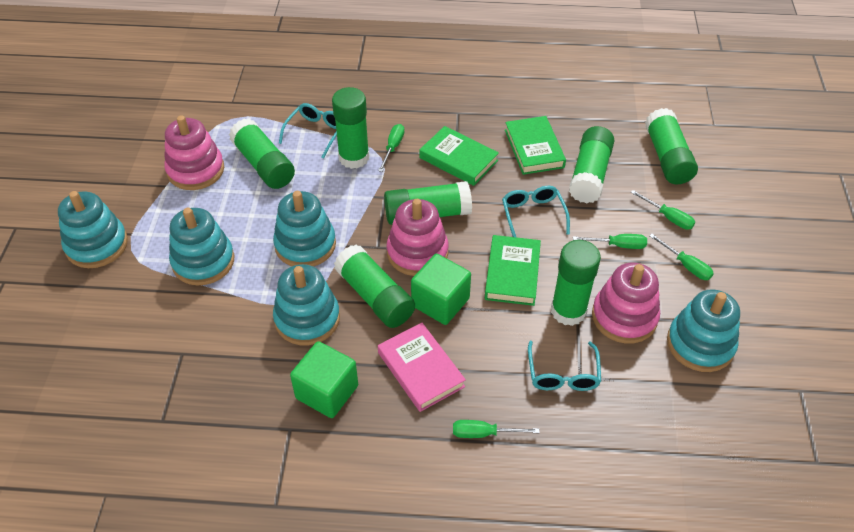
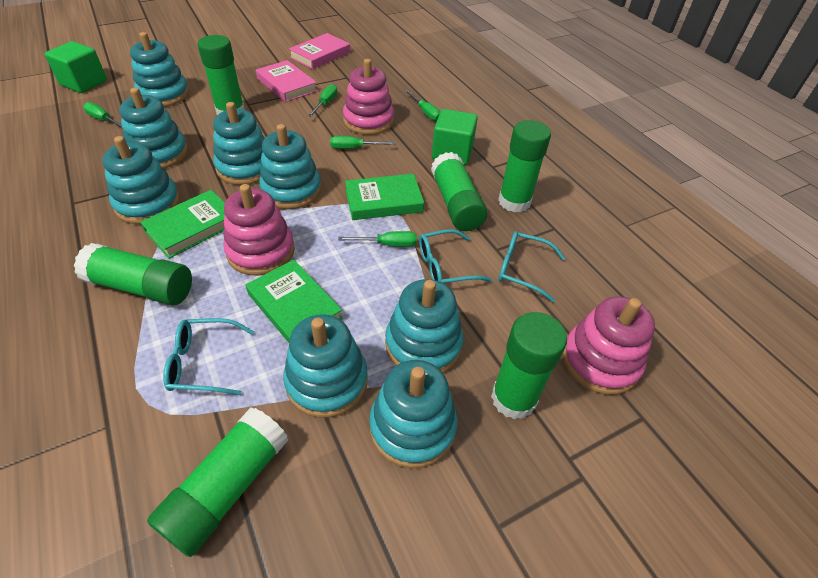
green glue stick: [229,119,295,189] [332,87,369,169] [334,245,415,328] [384,181,472,225] [551,240,601,326] [569,126,614,203] [645,108,698,184] = 7 -> [74,243,192,305] [147,408,288,557] [197,35,245,115] [431,152,487,231] [491,312,567,420] [498,120,551,213] = 6
pink book: [378,323,466,412] = 1 -> [256,60,317,102] [289,33,350,69] = 2
turquoise stacking toy: [58,191,128,268] [169,208,234,286] [273,191,336,267] [273,264,340,345] [667,290,740,372] = 5 -> [102,136,180,224] [119,88,188,169] [130,32,189,107] [213,102,265,185] [259,124,321,209] [283,314,368,418] [369,360,458,468] [385,279,463,373] = 8

